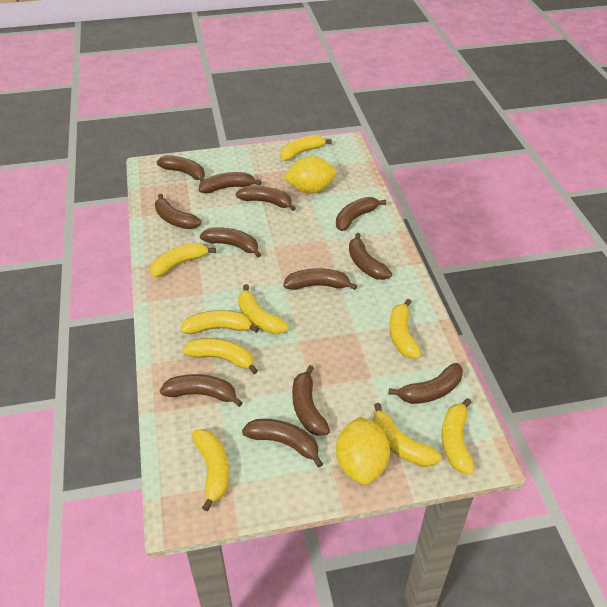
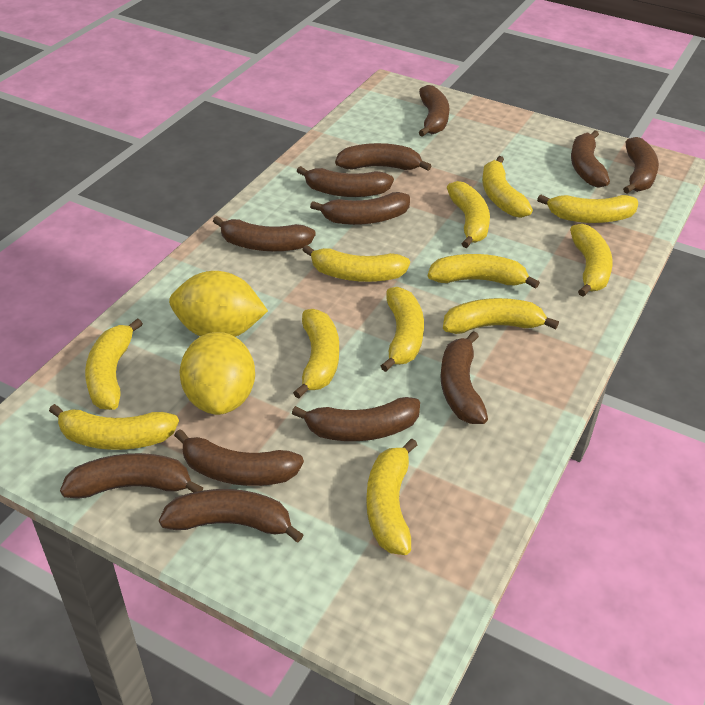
yellow banana: [150,243,216,277] [181,310,259,334] [183,338,258,374] [192,429,229,511] [238,284,289,334] [280,135,332,161] [373,403,441,467] [389,299,421,359] [442,398,474,475] = 9 -> [49,404,179,450] [85,318,143,410] [293,309,339,399] [303,245,410,282] [366,439,417,555] [381,287,424,372] [428,254,540,289] [443,298,559,334] [447,181,490,248] [482,156,533,218] [537,194,638,223] [570,224,613,297] = 12

